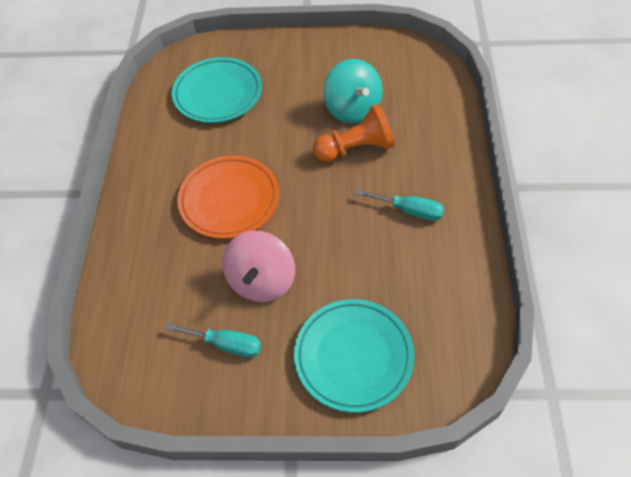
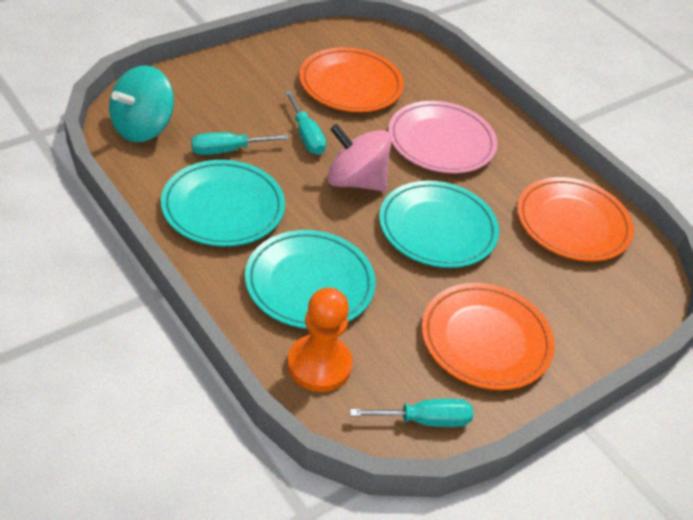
orange plate: [177,155,279,239] = 1 -> [299,47,404,112] [421,283,555,390] [517,177,634,262] = 3
pink plate: none = 0 -> [388,101,497,173] = 1
turquoise plate: [172,57,262,123] [294,299,414,413] = 2 -> [161,160,285,247] [245,230,376,329] [379,181,499,268] = 3
turquoise screwdriver: [165,323,261,357] [356,189,444,221] = 2 -> [191,132,289,155] [285,91,326,155] [350,399,473,427] = 3

